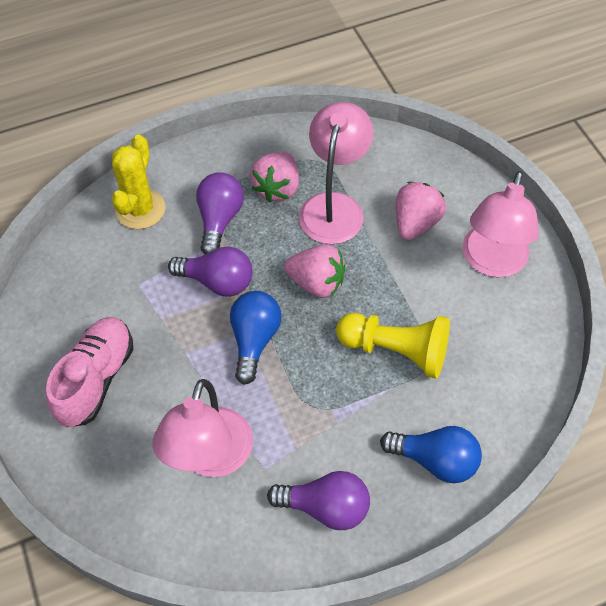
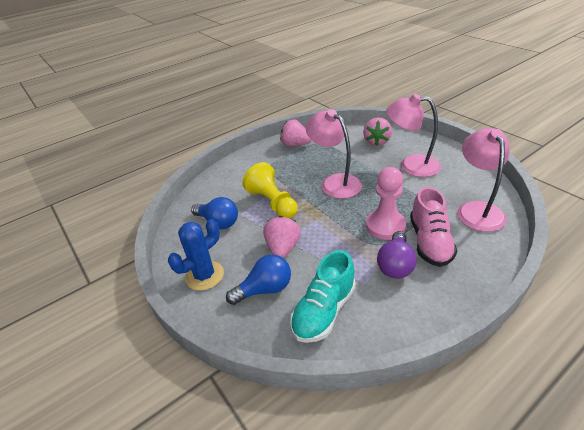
blue cactus: none = 0 -> [168,219,224,291] = 1
pink pawn: none = 0 -> [366,167,406,240] = 1
purple light bulb: [168,246,252,297] [196,172,244,254] [267,471,370,530] = 3 -> [377,231,417,279] = 1
turquoise shoe: none = 0 -> [290,250,356,343] = 1
yellow cactus: [112,135,166,229] = 1 -> none = 0

